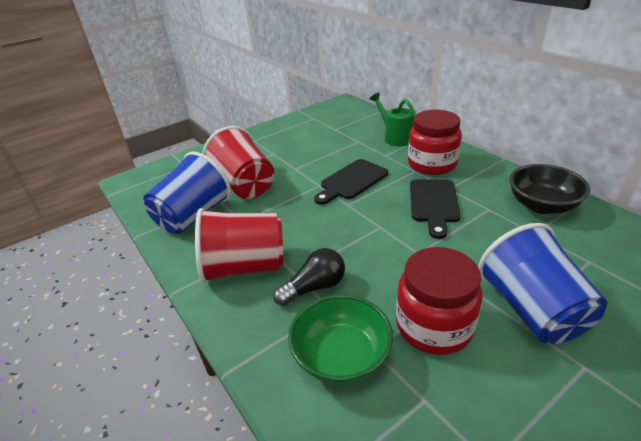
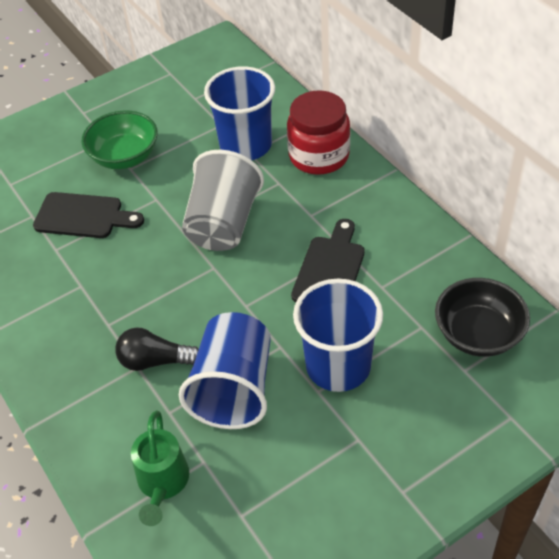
blue cup: [143,152,231,234] [478,223,607,344] = 2 -> [179,312,271,429] [204,66,275,160] [293,279,383,392] = 3
grey cup: none = 0 -> [182,150,264,251] = 1
red cup: [195,208,283,283] [203,126,274,199] = 2 -> none = 0
red jar: [396,247,482,355] [408,110,462,175] = 2 -> [287,90,350,175] = 1

